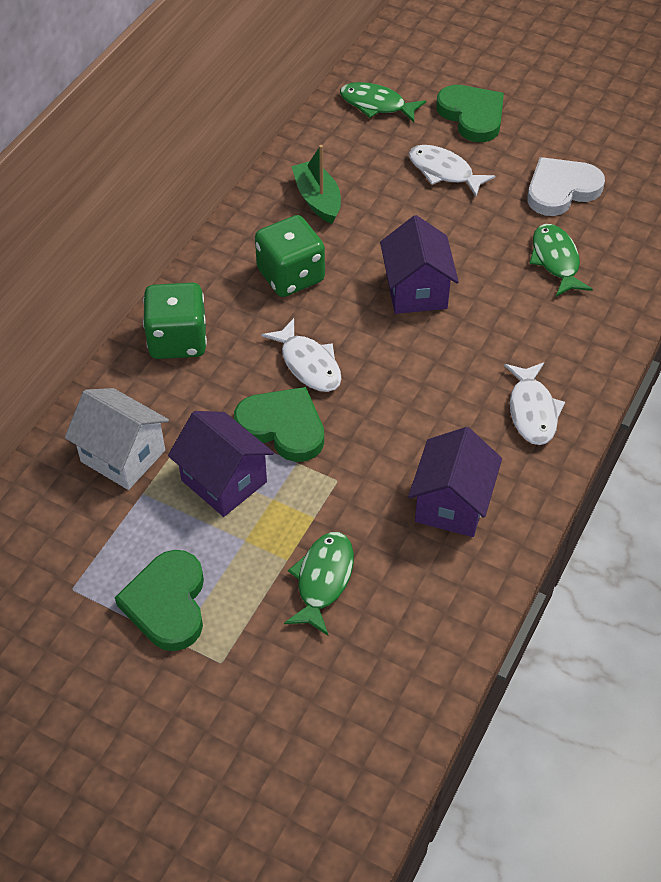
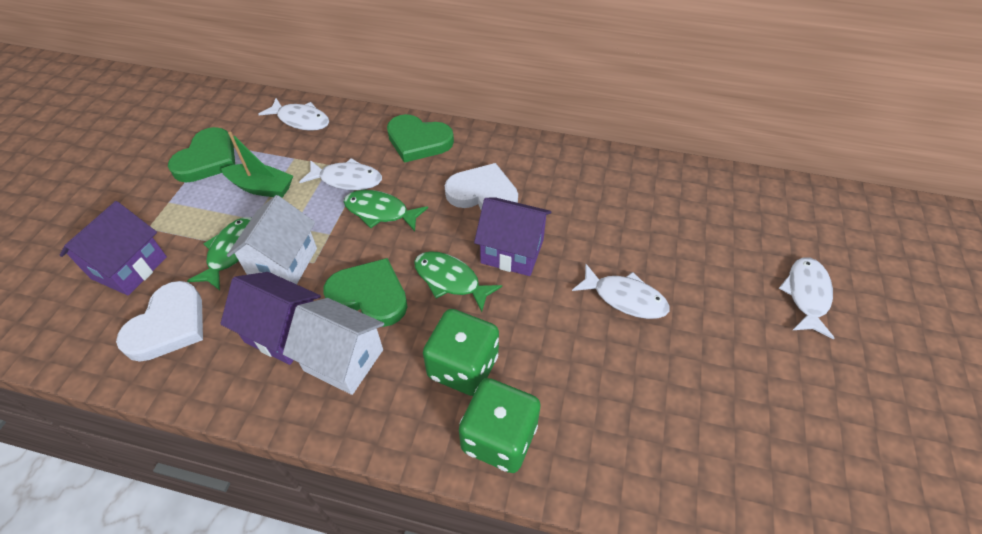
white fish: [261,318,342,392] [409,145,495,197] [504,362,565,445] = 3 -> [259,98,329,131] [299,158,382,190] [572,264,670,319] [779,257,834,339] = 4
white heart: [527,157,605,216] = 1 -> [116,281,203,362] [445,163,518,210] = 2
white house: [65,388,169,490] = 1 -> [227,195,317,284] [283,298,384,395] = 2

